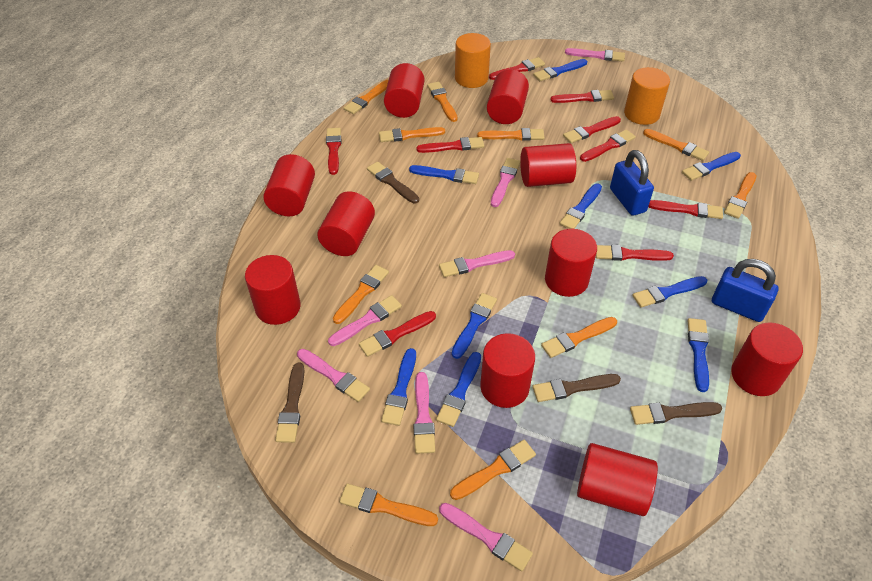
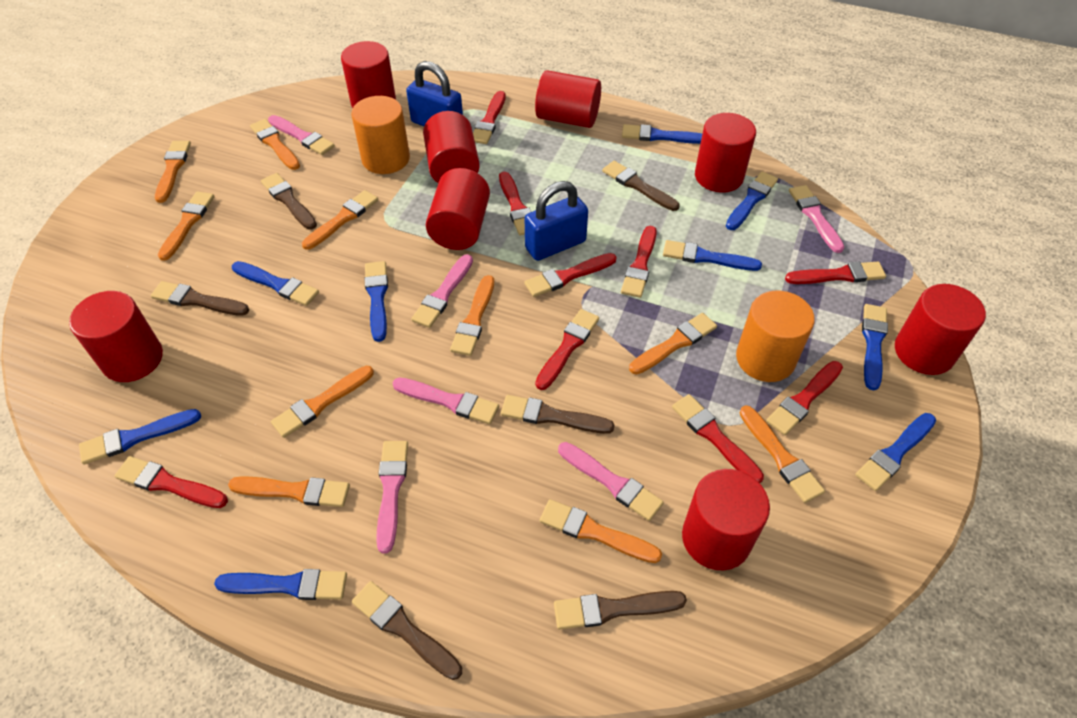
brown brush: [275,363,305,443] [367,162,419,204] [532,374,621,402] [630,402,722,425] = 4 -> [151,281,249,316] [261,173,317,230] [352,581,462,680] [501,395,615,434] [554,591,687,630] [602,161,680,211] = 6
pink brush: [297,349,370,402] [328,295,402,346] [413,372,435,454] [439,250,515,277] [439,503,533,572] [491,158,520,207] [565,48,625,62] = 7 -> [268,115,335,155] [376,441,408,553] [393,378,499,424] [411,254,473,328] [558,442,664,521] [789,185,844,253] = 6
red cylinder: [245,255,301,325] [263,154,315,216] [317,191,375,256] [384,63,424,118] [480,333,535,408] [487,70,529,124] [520,143,576,187] [545,229,597,297] [577,443,658,516] [731,322,803,396] = 10 -> [69,291,163,382] [341,41,396,108] [423,111,480,183] [426,168,490,250] [535,70,601,128] [682,469,770,570] [695,113,756,193] [895,284,986,375] = 8

